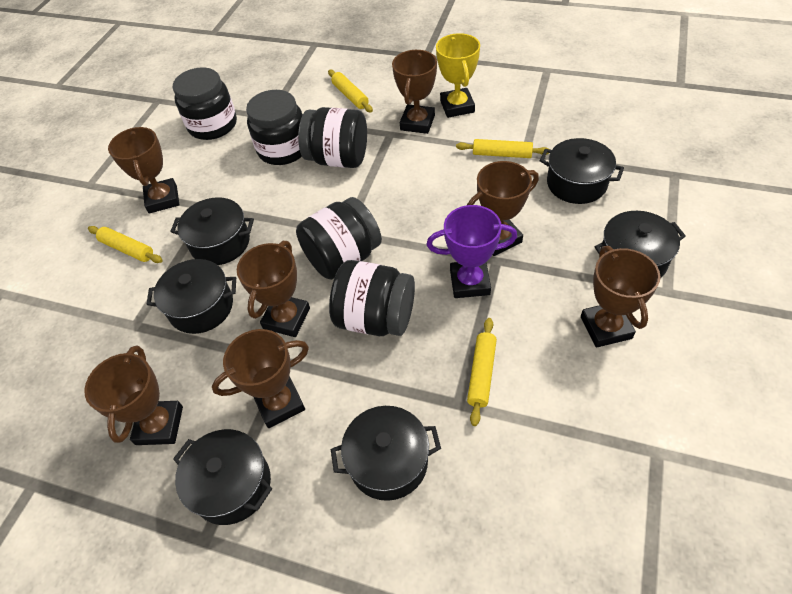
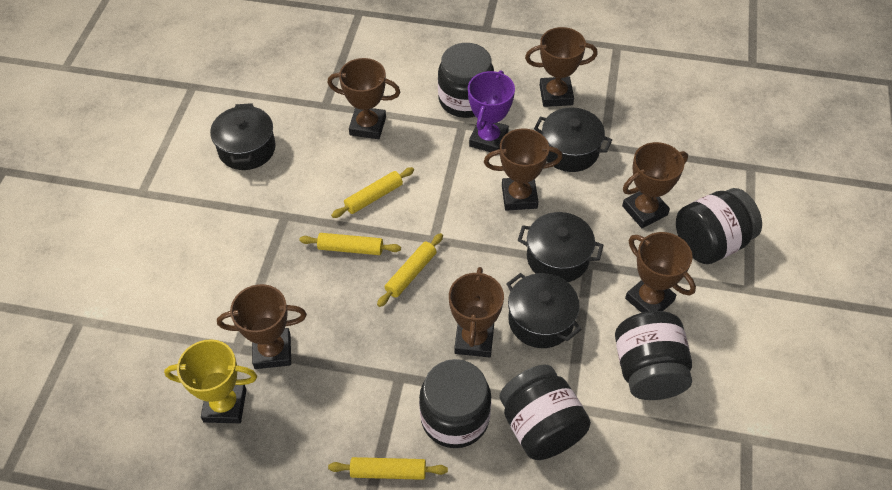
black pot: [146,259,236,334] [171,197,254,265] [173,429,272,525] [331,406,441,501] [540,138,624,204] [594,211,686,278] = 6 -> [210,103,276,170] [506,273,582,348] [518,212,604,282] [534,107,612,172] = 4

